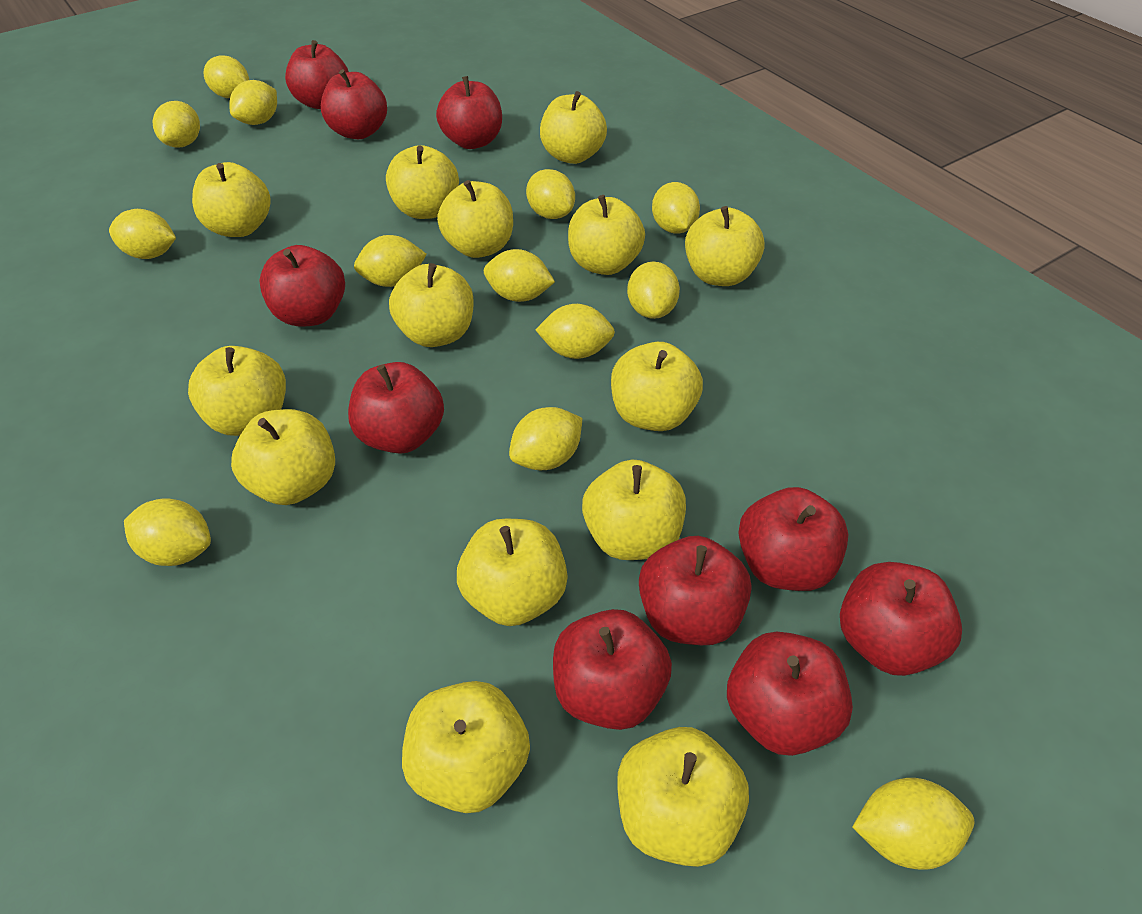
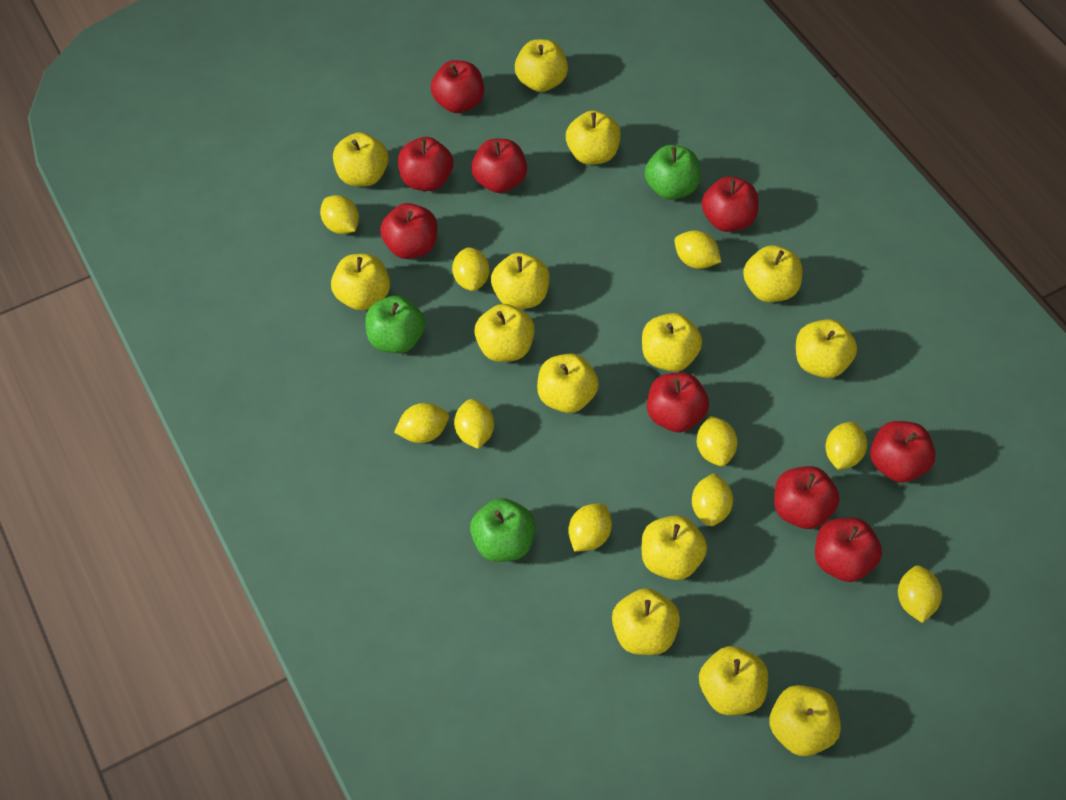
green apple: none = 0 -> [365,296,425,353] [470,498,535,562] [645,145,701,200] = 3
red apple: [260,245,345,327] [285,40,349,109] [321,69,387,139] [348,362,444,454] [436,76,502,149] [553,609,672,730] [639,536,751,645] [727,632,853,756] [738,487,849,591] [840,562,962,676] = 10 -> [380,203,437,259] [398,137,453,191] [431,60,484,113] [471,139,527,193] [647,372,709,433] [702,176,758,232] [774,466,839,529] [815,517,882,582] [870,421,936,483] = 9
yellow lemon: [109,209,176,259] [124,498,211,566] [153,101,200,148] [203,55,249,98] [229,80,277,125] [354,235,427,287] [484,249,555,302] [509,407,582,470] [526,169,575,219] [536,304,615,359] [627,261,680,319] [652,182,700,234] [852,778,974,870] = 13 -> [320,195,359,234] [394,403,449,443] [452,247,490,291] [454,399,494,449] [568,504,612,552] [675,230,721,269] [692,473,733,526] [697,416,737,466] [825,422,867,470] [898,565,942,623] = 10

